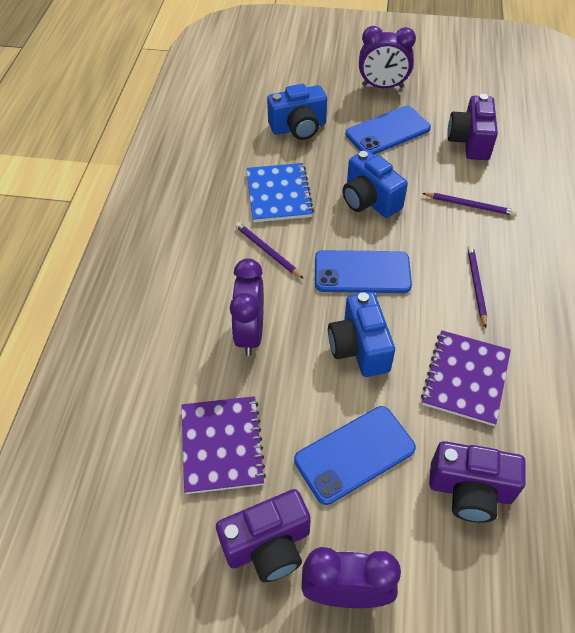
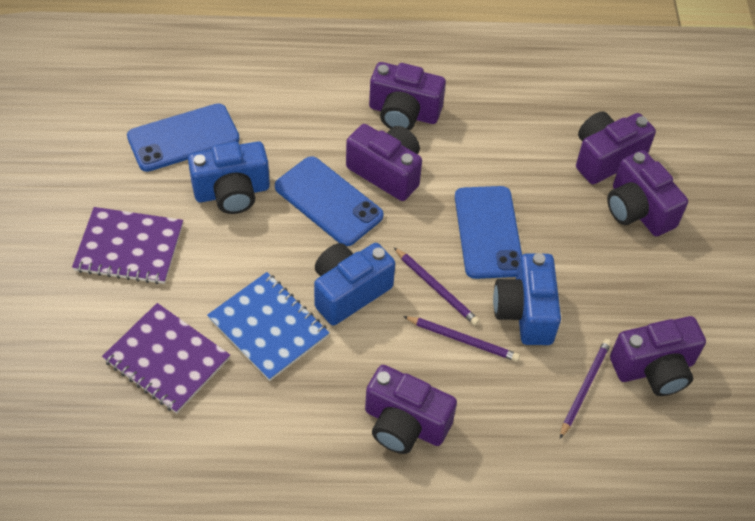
purple camera: [216,489,311,582] [429,441,526,523] [448,94,498,160] = 3 -> [346,124,422,201] [365,365,457,454] [369,62,446,130] [576,111,656,184] [607,150,688,237] [610,316,706,396] = 6
purple clock: [230,258,264,356] [301,547,401,608] [359,26,416,88] = 3 -> none = 0

